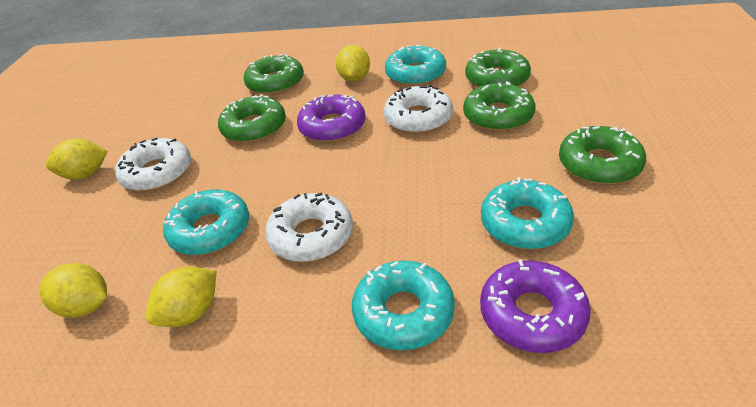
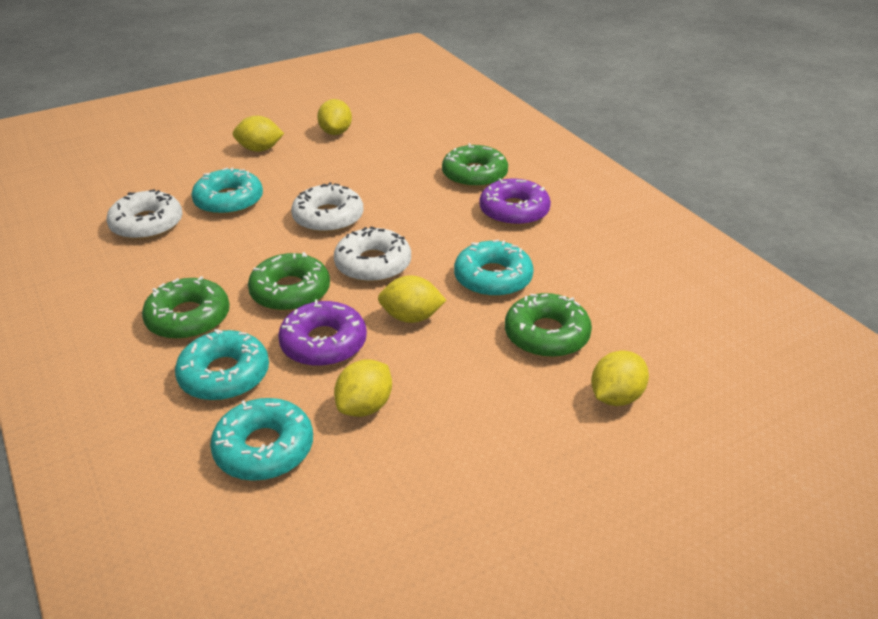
green donut: [218,94,286,143] [243,54,304,95] [463,81,535,131] [465,47,531,87] [559,126,646,185] = 5 -> [142,276,230,340] [248,252,330,312] [442,143,508,188] [505,293,592,358] = 4
yellow lemon: [39,263,107,318] [46,139,108,180] [146,267,216,327] [336,45,370,82] = 4 -> [233,116,284,152] [317,99,352,135] [334,359,392,417] [378,275,447,323] [591,350,649,406] = 5

